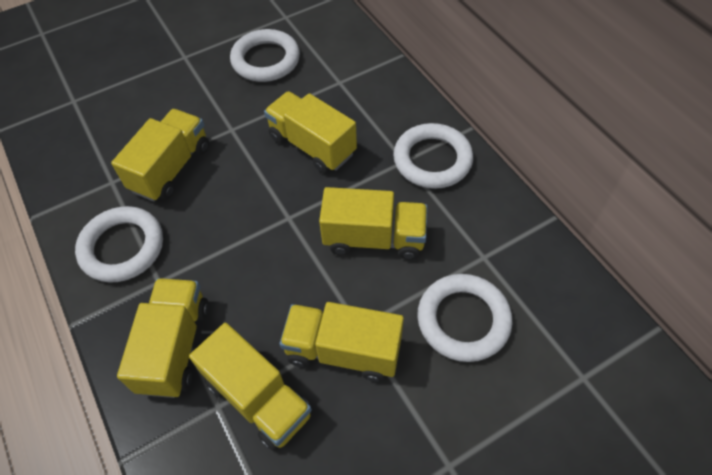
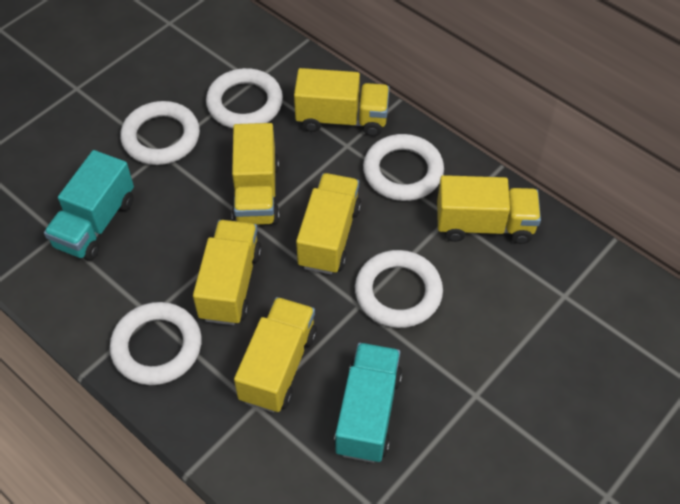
turquoise truck: none = 0 -> [44,150,134,261] [334,343,402,463] = 2
white ring: [75,206,163,282] [230,29,300,82] [393,123,473,189] [417,274,512,362] = 4 -> [110,302,202,385] [120,101,200,165] [206,68,283,128] [355,250,443,328] [363,134,444,201] = 5

